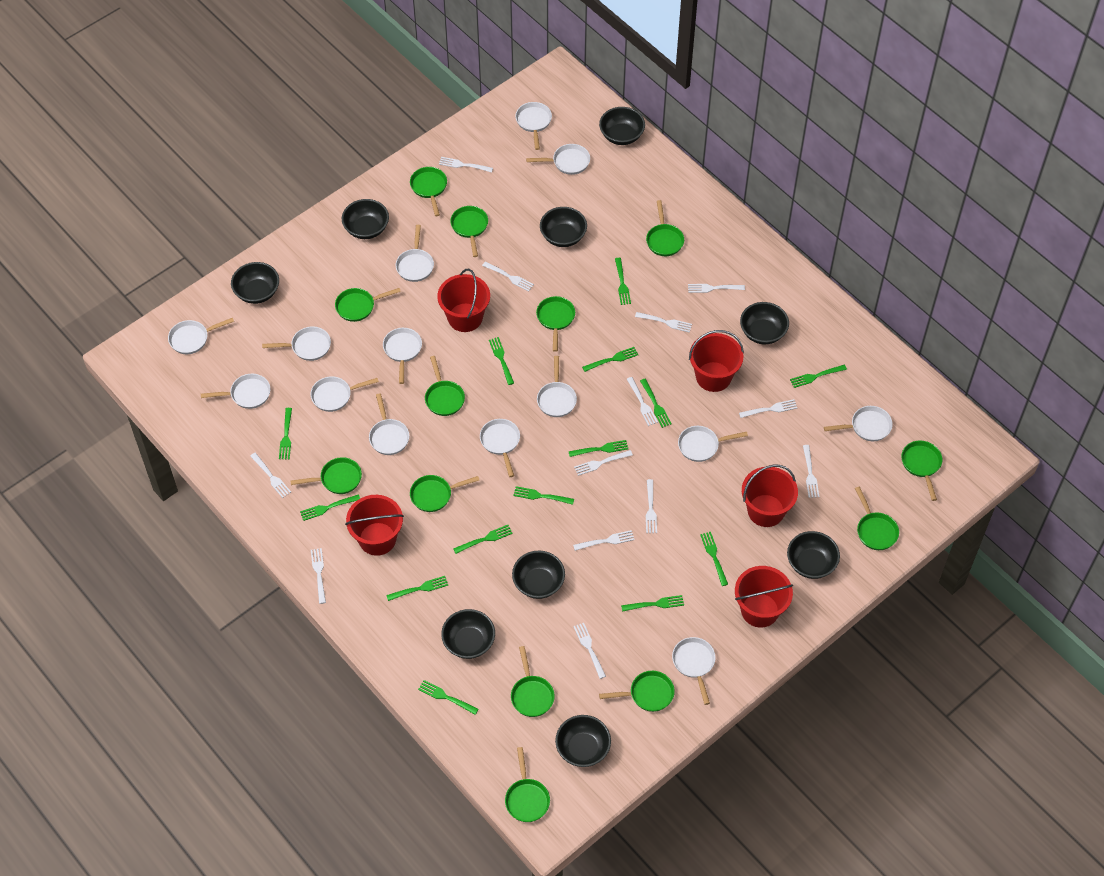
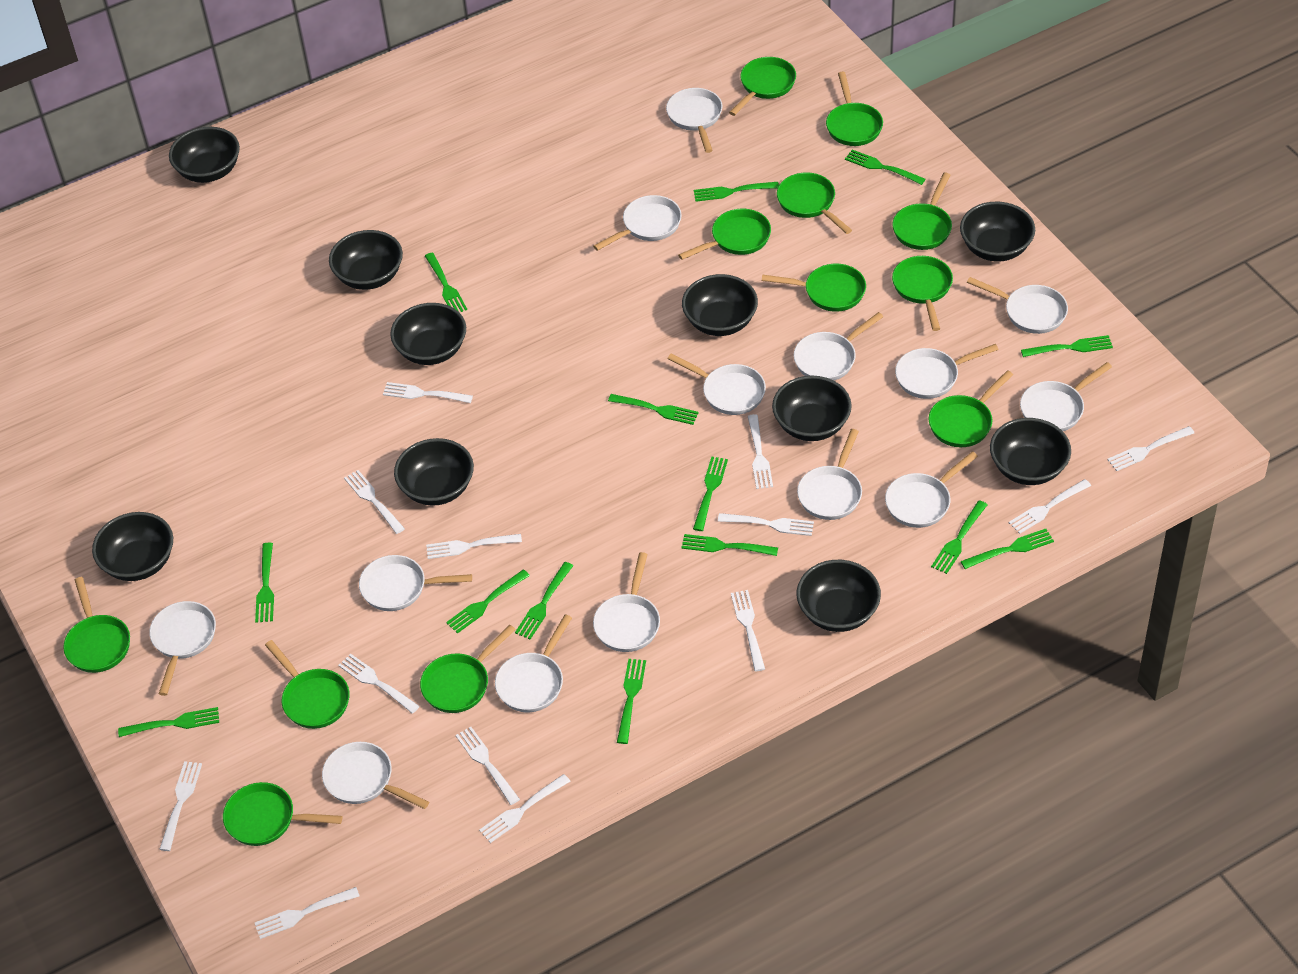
black bowl: [231,262,279,304] [342,199,389,239] [441,609,495,659] [512,551,565,599] [540,207,587,247] [555,715,611,767] [599,107,645,145] [740,302,789,345] [787,531,840,579] = 9 -> [92,512,173,581] [169,127,240,183] [329,230,403,290] [390,303,466,365] [394,438,474,506] [682,274,758,336] [772,376,852,441] [797,560,881,632] [960,202,1035,262] [990,418,1071,485] = 10
green pan: [290,457,362,494] [335,288,401,322] [410,167,447,216] [410,475,479,512] [425,356,465,416] [450,206,488,257] [505,747,550,822] [511,646,555,717] [536,296,575,352] [599,671,675,712] [646,200,684,256] [855,487,899,550] [901,441,942,501] = 13 -> [63,577,130,673] [223,782,343,846] [265,640,349,729] [420,625,516,713] [678,209,771,260] [729,57,796,116] [762,264,866,312] [777,173,852,234] [826,72,883,146] [892,172,952,250] [892,256,953,331] [929,370,1013,447] = 12
red bucket: [345,495,404,556] [437,269,490,332] [689,330,744,392] [735,566,793,628] [742,465,798,527] = 5 -> none = 0

